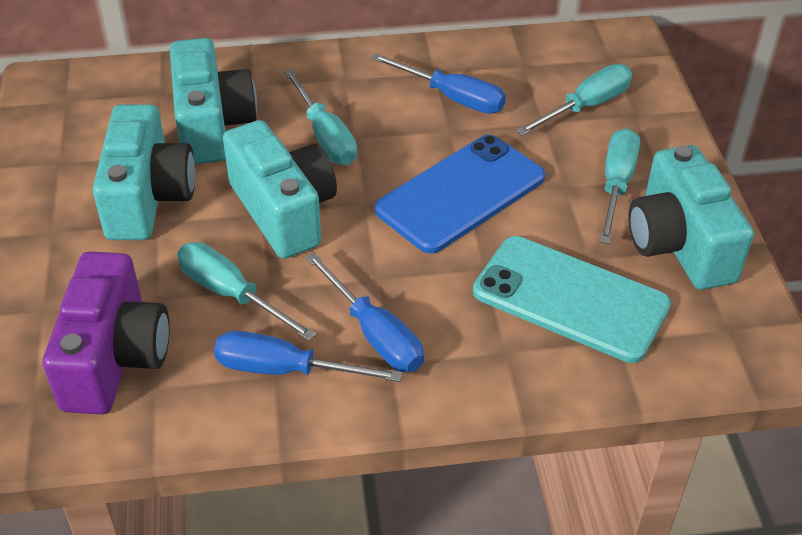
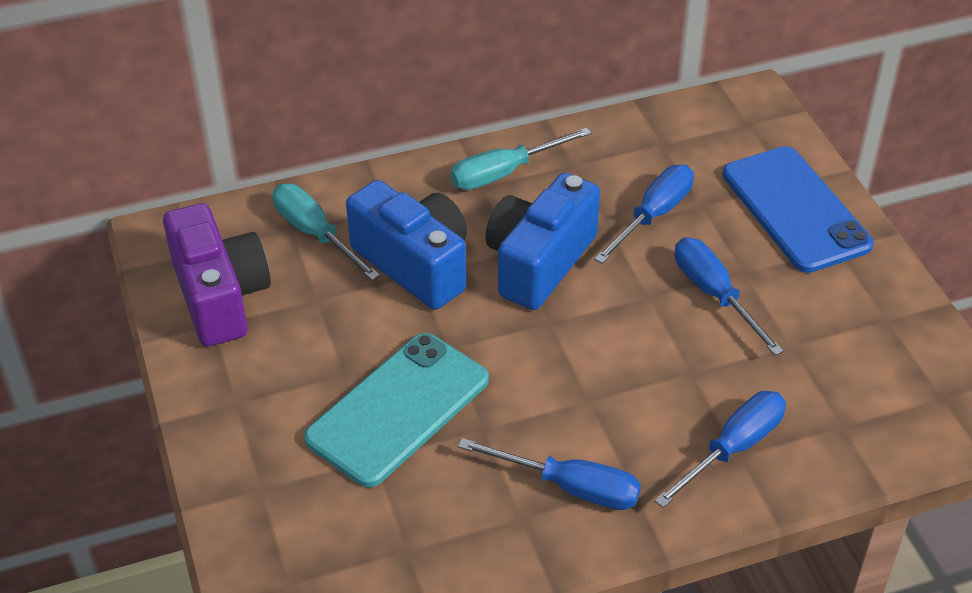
blue camera: none = 0 -> [346,180,467,310] [485,173,600,310] = 2
blue screwdriver: [214,331,402,382] [305,252,424,372] [371,53,506,114] = 3 -> [458,438,641,510] [594,165,694,264] [654,391,786,508] [675,237,784,355] = 4
turquoise camera: [93,104,195,240] [170,38,257,164] [223,120,337,259] [628,145,754,290] = 4 -> none = 0
turquoise screwdriver: [177,242,316,341] [284,69,357,165] [516,64,632,136] [599,128,640,244] = 4 -> [273,184,380,280] [450,128,591,190] = 2

